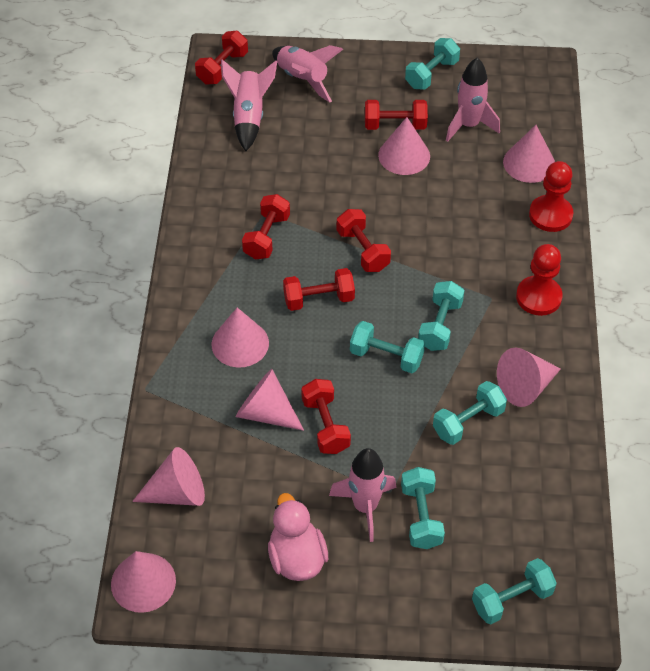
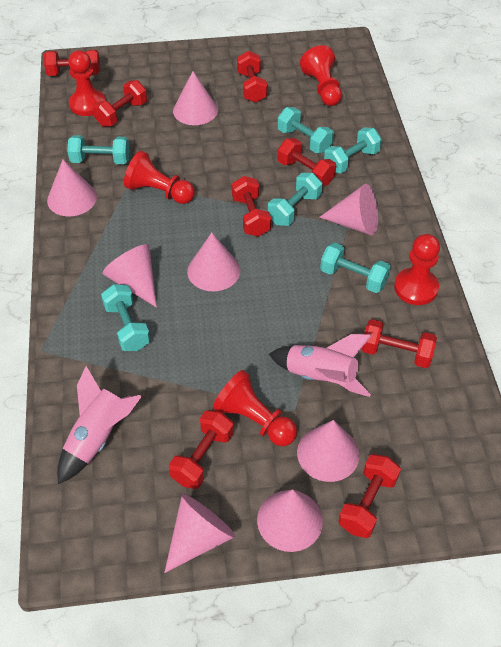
pink cone: [111,551,176,613] [132,447,205,506] [212,307,269,368] [236,369,304,431] [378,117,430,175] [497,347,561,407] [503,125,555,183] = 7 -> [47,160,97,216] [103,244,157,307] [164,494,236,573] [173,71,218,125] [187,233,240,291] [257,489,323,552] [297,420,359,482] [319,184,378,236] = 8
pink duck: [268,493,328,581] = 1 -> none = 0
pink rocket: [221,60,277,151] [272,45,343,102] [329,448,396,542] [446,58,500,142] = 4 -> [57,366,142,484] [269,334,372,397] = 2
red dumbbell: [195,31,248,84] [242,194,290,259] [283,268,355,311] [301,379,351,454] [337,209,391,272] [365,100,428,130] = 6 -> [44,50,100,76] [93,80,147,127] [169,410,234,489] [232,176,271,237] [237,51,267,103] [278,138,336,186] [338,454,401,538] [361,319,437,368] = 8
red pawn: [516,244,563,316] [529,161,573,232] = 2 -> [68,50,106,116] [124,151,195,204] [213,370,297,446] [300,45,342,106] [394,234,440,305] = 5

